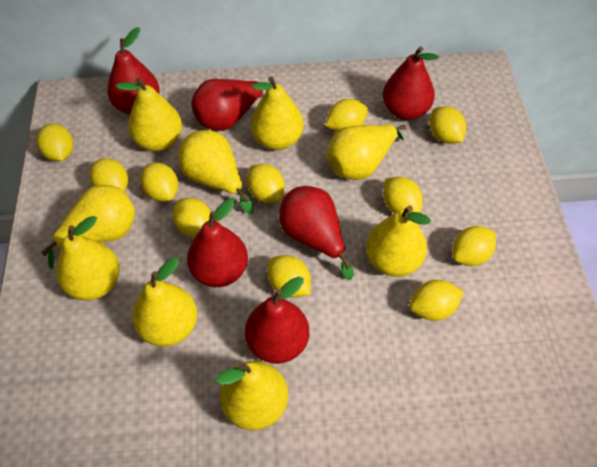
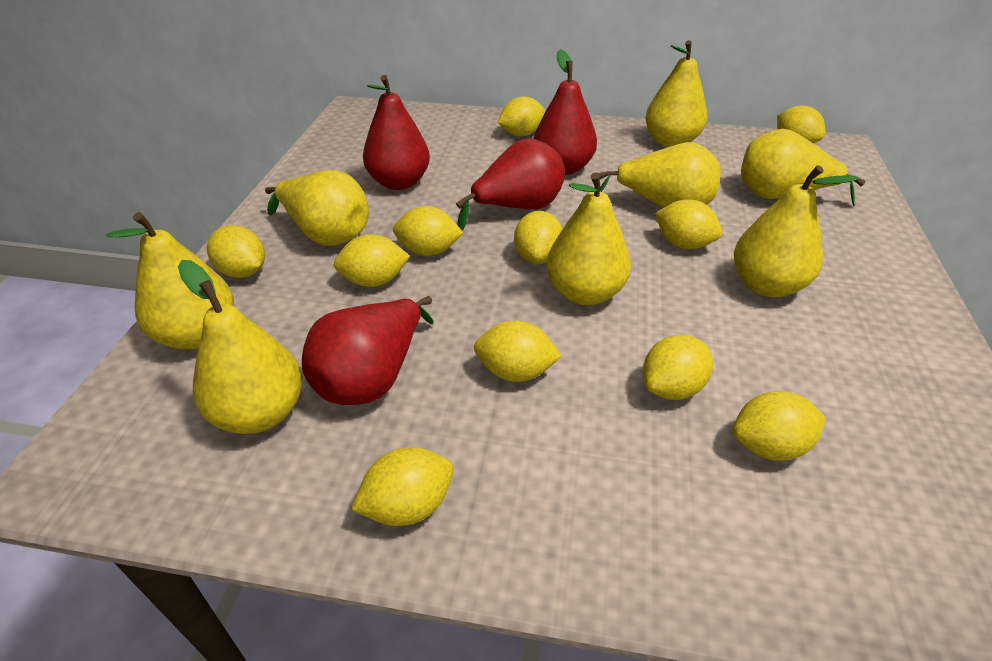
red pear: [107,27,160,115] [187,198,248,287] [191,79,272,131] [245,276,309,364] [279,186,353,280] [383,46,439,120] = 6 -> [302,296,433,405] [363,75,430,190] [456,139,565,231] [533,49,597,175] = 4
yellow pear: [41,185,135,269] [56,216,120,300] [115,77,182,151] [132,258,197,347] [179,130,254,214] [216,361,288,430] [251,76,304,150] [327,125,406,180] [366,205,431,277] = 9 -> [106,212,234,350] [178,260,302,434] [265,170,369,246] [546,172,631,305] [599,142,721,208] [645,40,707,147] [734,165,859,297] [741,129,866,206] = 8

